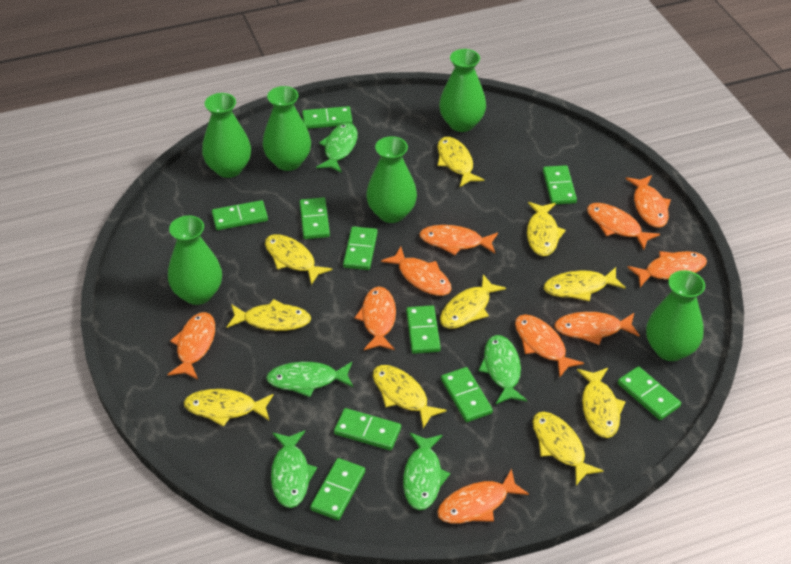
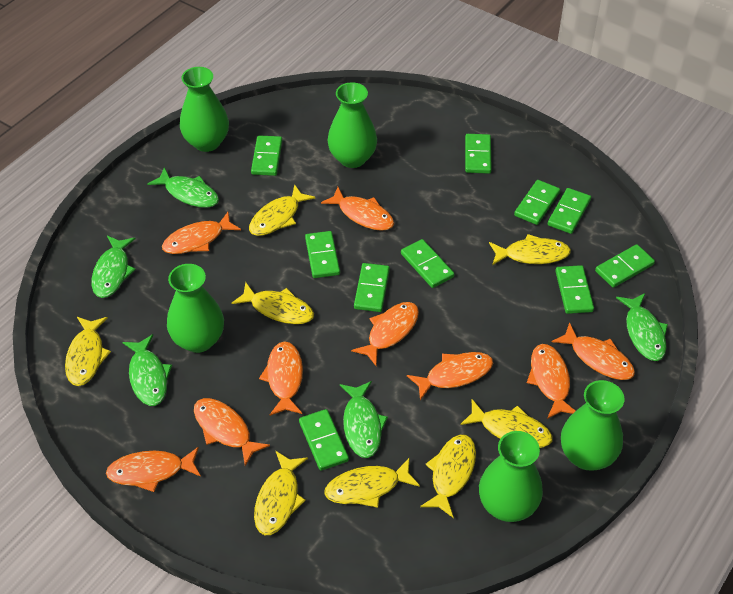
green vase: [168,215,222,305] [202,93,251,178] [262,86,311,171] [366,136,417,223] [439,49,486,132] [646,270,705,361] = 6 -> [167,264,224,353] [180,67,229,152] [327,82,377,168] [479,431,543,522] [561,380,624,471] = 5
orange fish: [167,312,215,379] [354,287,396,350] [381,247,452,296] [419,225,498,255] [437,469,529,524] [515,314,584,377] [554,312,640,345] [587,203,660,250] [626,175,671,228] [627,251,707,287] = 10 -> [106,447,201,492] [162,212,241,254] [194,398,270,466] [259,341,303,416] [321,187,394,231] [351,302,419,366] [407,352,493,400] [527,344,576,419] [552,322,635,380] = 9
yellow fish: [184,389,274,427] [227,299,311,331] [265,234,332,285] [373,365,447,428] [437,137,485,187] [440,274,506,329] [527,202,566,256] [532,412,604,485] [544,267,626,301] [577,368,626,438] = 10 -> [65,317,111,386] [232,282,314,324] [249,184,315,236] [254,451,308,535] [324,458,420,508] [420,434,476,518] [460,399,553,448] [489,234,571,265] = 8

